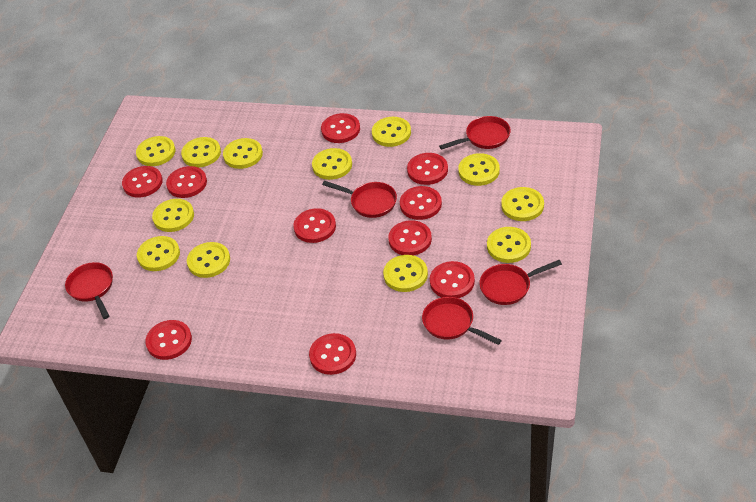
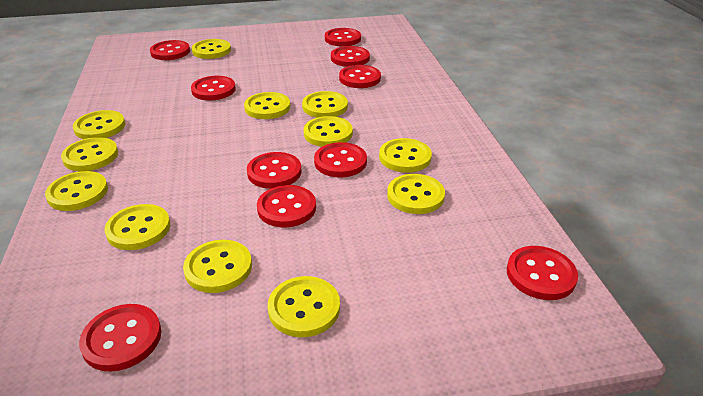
red pan: [65,262,113,319] [322,181,397,218] [422,297,502,345] [439,116,511,150] [479,260,562,305] = 5 -> none = 0

